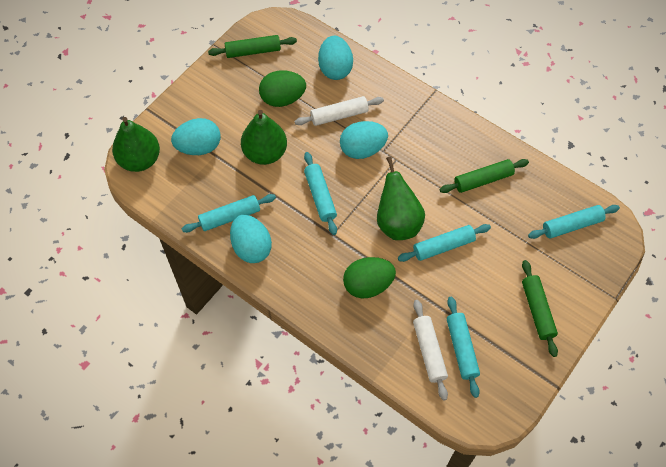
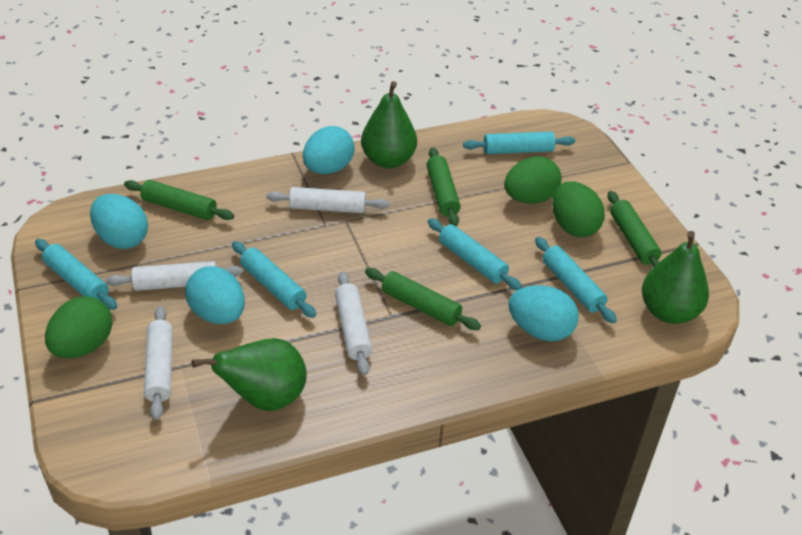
green egg: [259,70,306,107] [343,257,396,299] = 2 -> [45,296,112,359] [504,156,562,204] [552,181,605,237] = 3
green rolling pin: [208,35,297,58] [440,159,529,193] [522,260,558,357] = 3 -> [124,180,234,220] [365,268,481,330] [427,147,461,226] [608,191,661,268] = 4
white rolling pin: [295,96,384,126] [413,300,448,401] = 2 -> [106,261,243,291] [144,306,173,420] [266,187,389,213] [335,271,372,376] = 4

